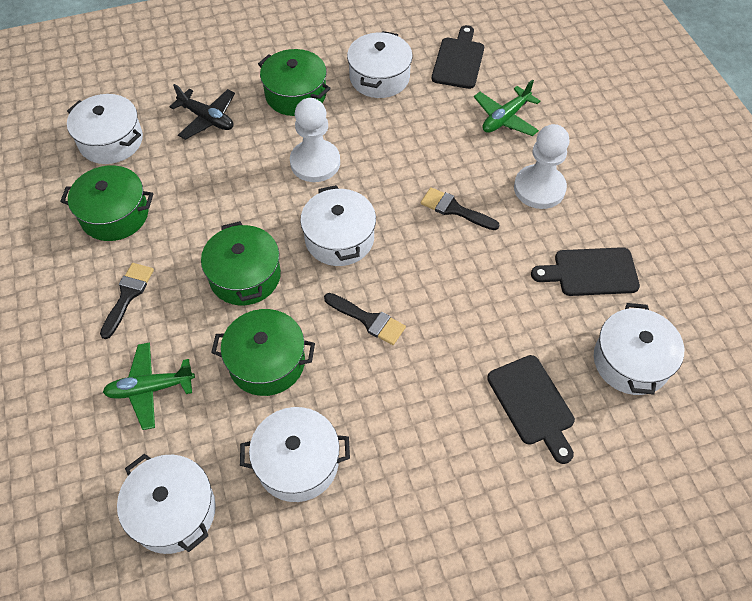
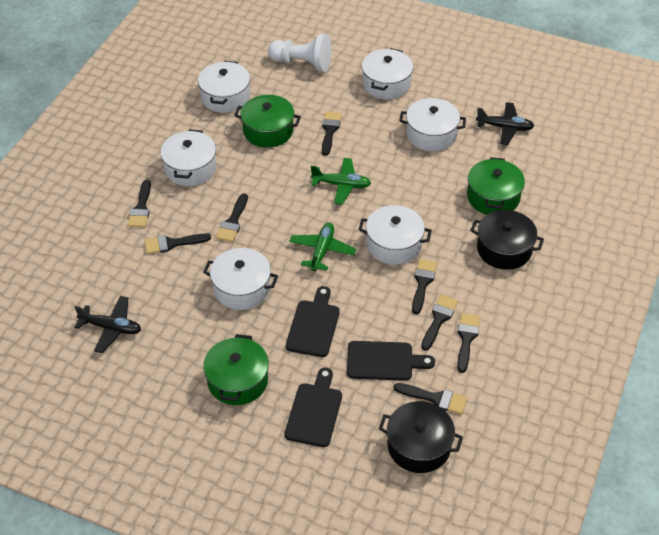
black brush: [100,263,154,339] [324,293,406,345] [421,187,499,230] = 3 -> [128,179,151,228] [144,233,211,254] [216,193,248,242] [322,111,342,156] [394,383,467,414] [412,259,437,314] [421,294,458,351] [457,313,480,373] = 8
black plane: [169,84,235,140] = 1 -> [75,296,141,353] [476,102,534,145] = 2
black pot: none = 0 -> [379,401,463,473] [470,210,544,270] = 2
green pot: [60,165,153,241] [201,221,281,305] [211,309,315,396] [258,49,331,116] = 4 -> [203,334,269,405] [234,95,301,148] [467,157,525,215] = 3
white pawn: [290,98,340,182] [514,124,569,209] = 2 -> [268,34,331,72] = 1

